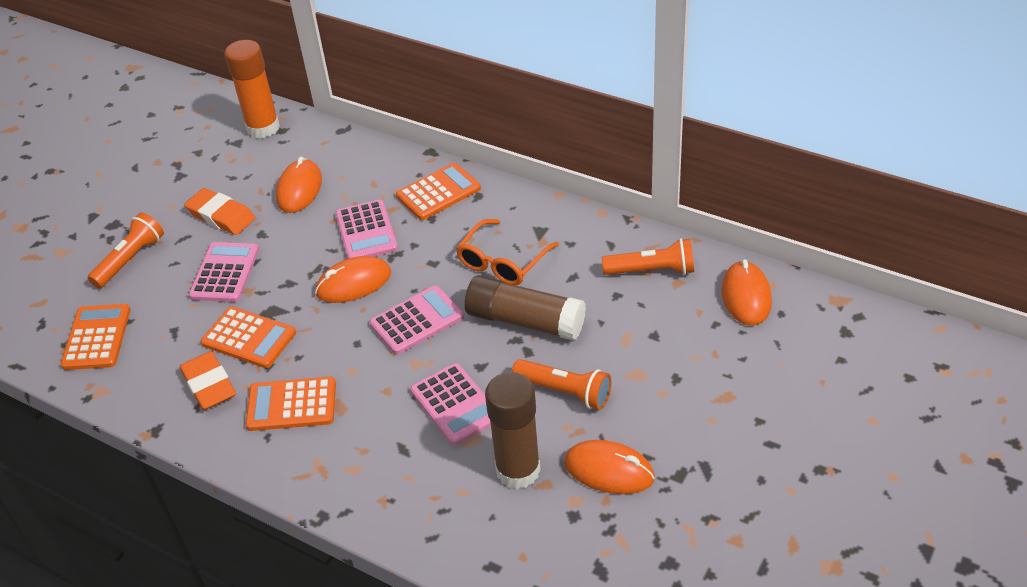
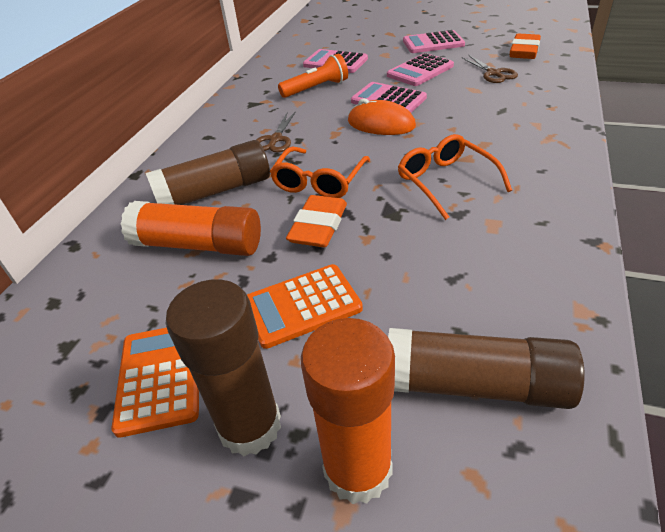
brown glue stick: [465,275,586,341] [485,372,541,489] = 2 -> [146,140,270,205] [166,279,281,456] [388,328,585,409] = 3
brown scissors: none = 0 -> [256,111,296,152] [462,55,518,83] = 2
orange calculator: [60,304,130,370] [201,307,296,368] [245,377,336,431] [396,163,481,220] = 4 -> [111,328,199,438] [247,264,363,349] = 2
orange flashlight: [88,212,164,288] [512,359,612,410] [602,238,694,275] = 3 -> [278,53,348,98] = 1
orange glasses: [456,219,559,285] = 1 -> [270,146,370,198] [398,134,512,220] = 2
orange glue stick: [225,40,280,138] = 1 -> [121,201,261,256] [301,318,395,504] = 2
orange mouse: [276,157,322,213] [315,256,391,303] [564,440,655,494] [722,259,772,326] = 4 -> [348,98,416,135] = 1

